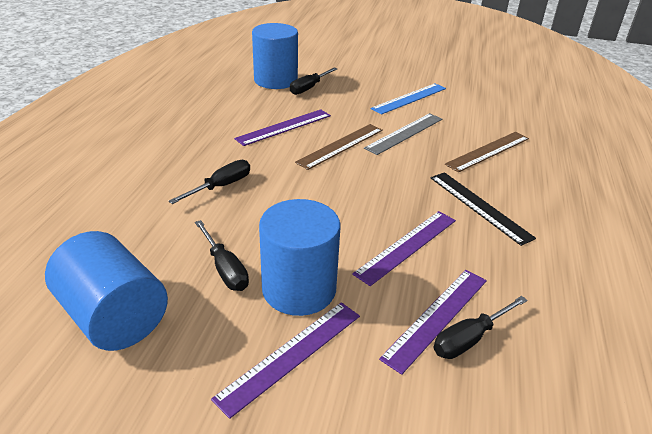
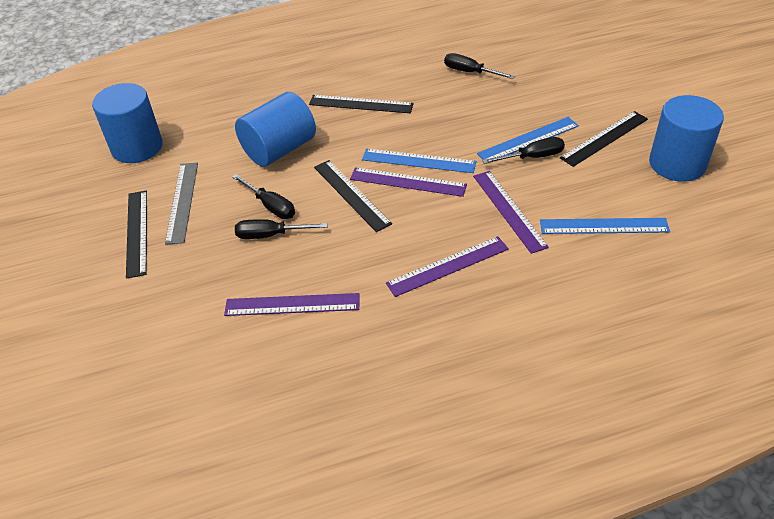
black ruler: [430,172,536,246] = 1 -> [126,191,147,279] [309,95,414,113] [314,160,392,232] [560,111,648,167] = 4
blue ruler: [371,83,446,115] = 1 -> [362,148,476,173] [477,117,579,160] [540,218,670,234] = 3
brown ruler: [295,124,383,170] [445,132,529,173] = 2 -> none = 0

